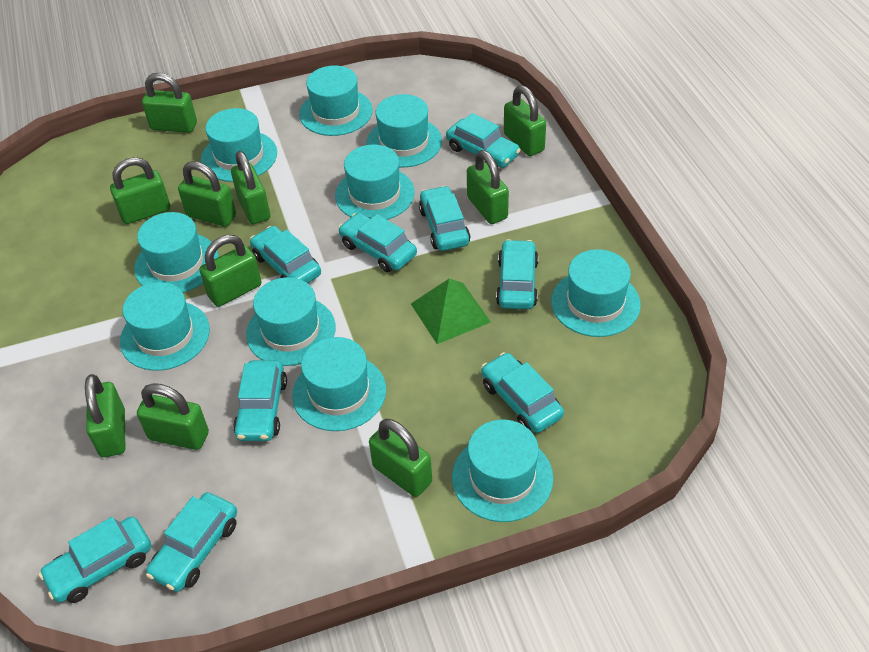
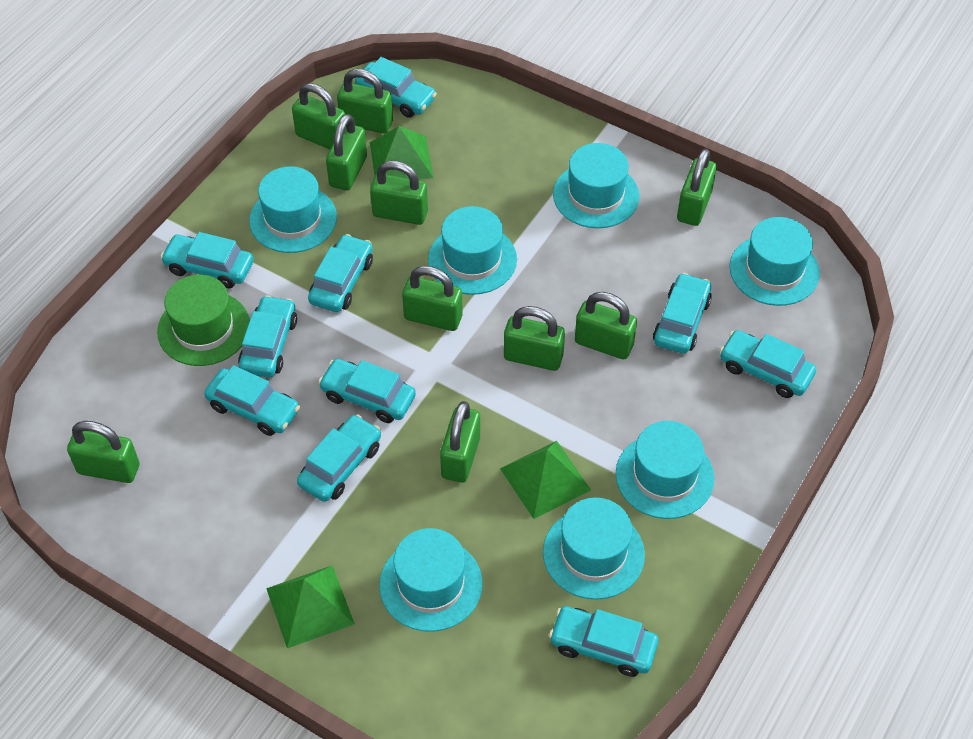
green hat: none = 0 -> [157,275,250,366] = 1
green pyramid: [411,278,491,344] = 1 -> [266,565,355,648] [370,126,433,180] [500,441,591,519] = 3
turquoise car: [39,516,151,603] [146,492,237,592] [233,360,287,441] [250,226,321,283] [338,213,417,272] [419,186,470,251] [446,113,521,168] [481,352,564,433] [496,239,539,309] = 9 -> [160,232,253,289] [204,365,300,436] [238,295,297,377] [297,414,381,502] [308,234,373,312] [318,359,416,423] [355,57,437,118] [549,606,658,677] [653,273,712,354] [720,330,816,398] = 10
turquoise hat: [120,282,210,371] [134,212,219,293] [201,108,277,182] [246,277,336,366] [292,337,386,431] [299,65,373,136] [335,144,415,220] [366,94,442,167] [452,419,553,522] [551,249,641,337] = 10 -> [249,166,337,253] [379,528,483,632] [428,206,517,295] [543,498,645,600] [553,143,639,228] [616,421,714,519] [729,217,820,306] = 7

